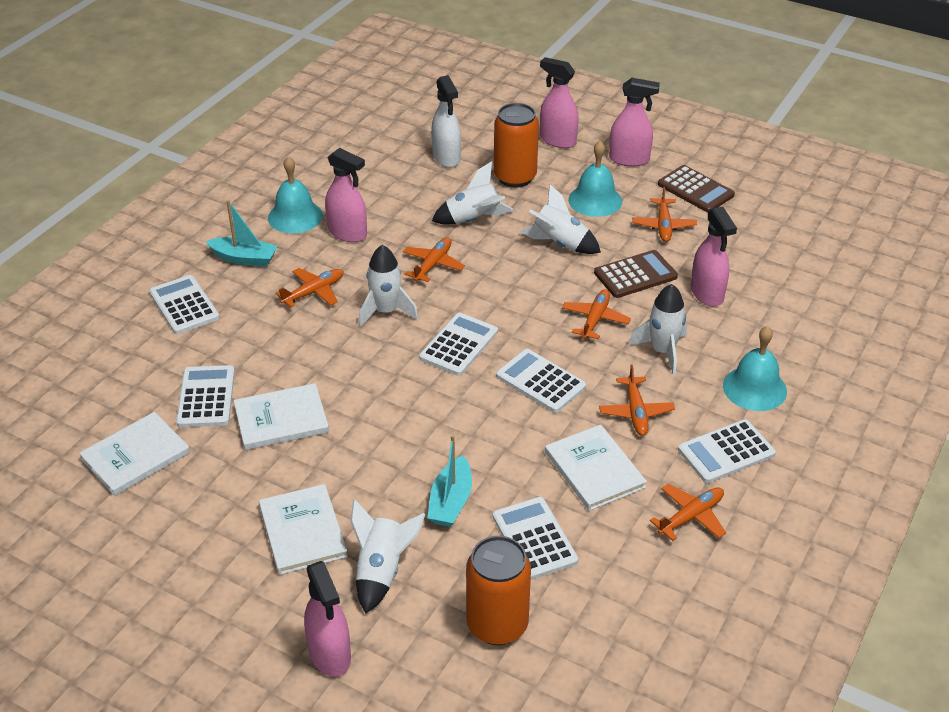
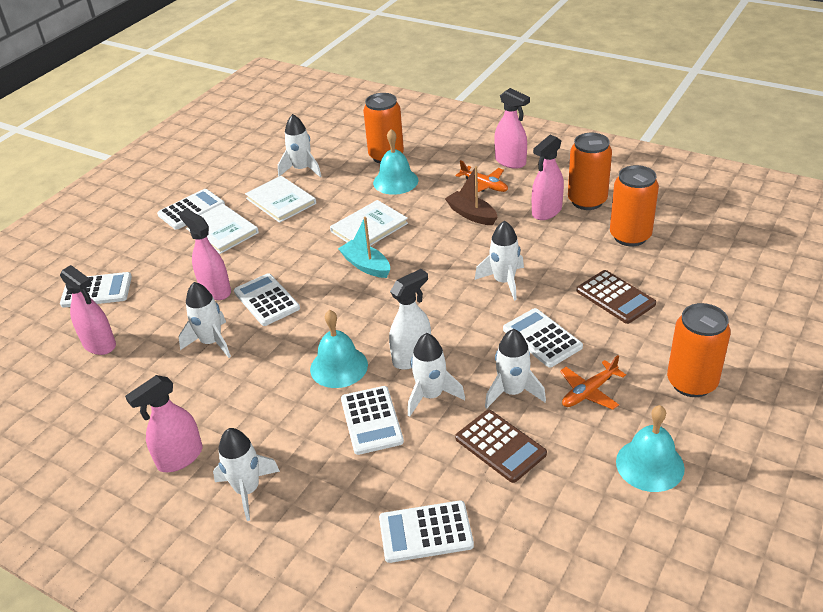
brown boat: none = 0 -> [445,166,498,225] = 1
orange can: [466,536,531,645] [494,103,539,188] = 2 -> [363,93,404,163] [568,133,612,210] [610,165,659,246] [667,303,731,397] = 4
orange plane: [276,268,344,307] [403,237,465,282] [562,289,631,339] [599,364,675,436] [632,187,697,242] [650,484,726,541] = 6 -> [456,160,508,192] [560,355,626,410] = 2
turquoise boat: [206,200,278,267] [427,435,472,527] = 2 -> [338,217,390,278] = 1
white book: [79,412,190,496] [234,383,329,450] [259,484,348,575] [545,425,647,511] = 4 -> [185,204,259,254] [245,176,316,223] [330,200,408,246] = 3
white rocket: [350,499,425,613] [358,245,418,327] [432,161,514,225] [520,185,601,254] [629,284,687,375] = 5 -> [179,282,231,358] [213,428,280,521] [278,114,321,177] [408,333,465,417] [475,220,524,301] [485,329,546,409] = 6

